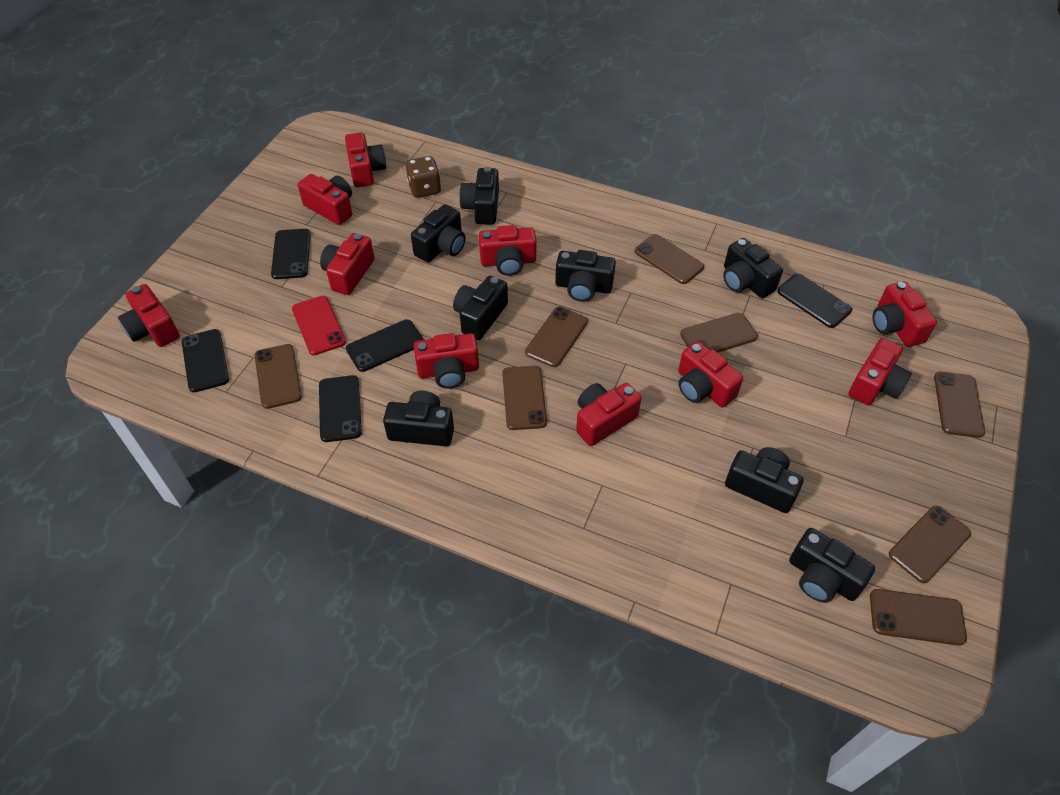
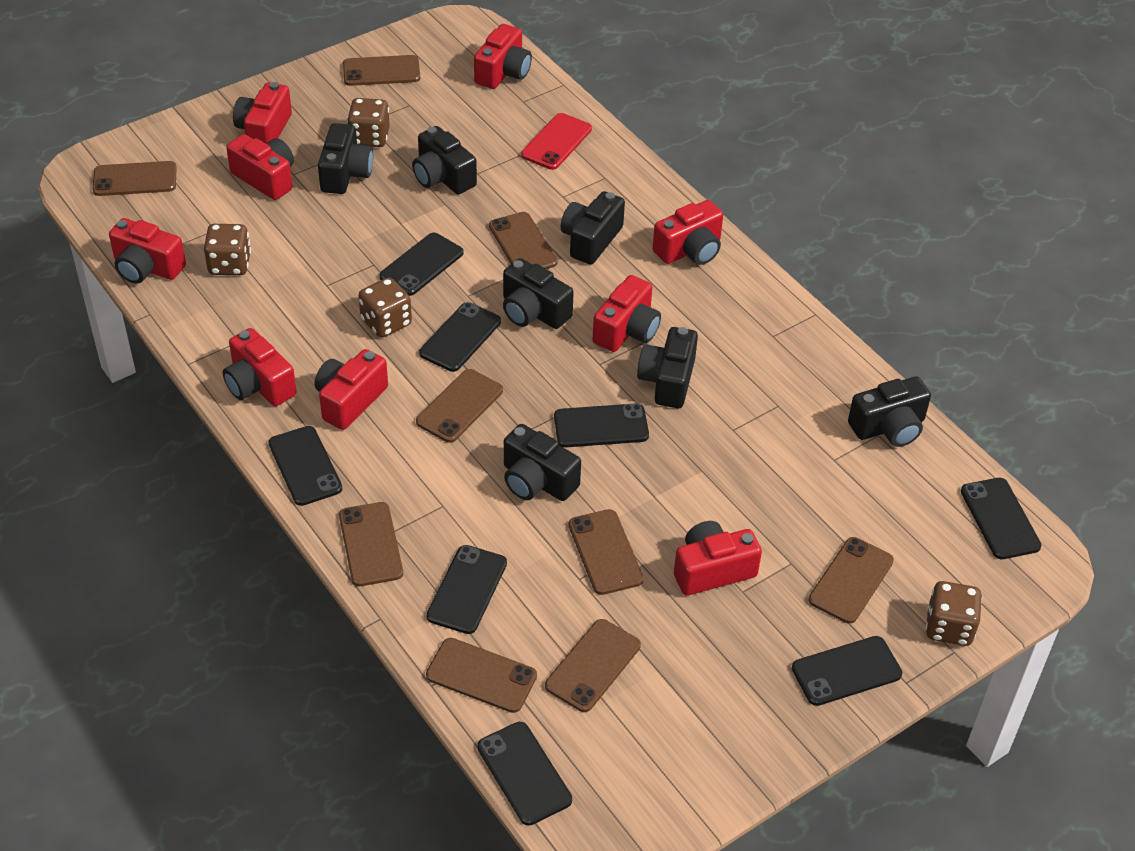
black camera: [383,391,454,446] [411,204,466,263] [453,276,508,340] [459,167,499,225] [555,250,616,302] [723,238,783,298] [725,447,804,513] [789,528,875,603] = 8 -> [318,123,373,194] [412,126,477,194] [503,258,574,329] [504,424,581,501] [561,191,625,265] [637,327,698,408] [848,376,931,447] = 7
black phone: [182,329,229,392] [271,229,311,279] [319,375,362,442] [346,319,424,372] [777,274,852,328] = 5 -> [268,426,342,506] [379,233,464,296] [419,302,501,372] [426,545,507,634] [477,722,572,826] [554,403,649,447] [792,636,902,706] [961,478,1041,559] = 8
brown dice: [406,156,441,198] = 1 -> [204,224,251,275] [347,98,390,147] [358,277,412,338] [926,581,982,646] = 4
brown phone: [254,344,302,409] [502,366,547,430] [525,307,588,367] [635,234,704,284] [680,313,758,353] [870,589,967,646] [889,506,971,583] [934,372,985,438] = 8 -> [93,161,177,196] [339,502,403,586] [343,55,420,86] [416,369,503,443] [426,638,537,713] [489,212,558,269] [545,619,641,712] [568,509,644,595] [808,537,894,624] = 9
red camera: [118,284,180,347] [298,174,352,225] [320,233,375,295] [345,133,386,187] [413,333,479,389] [479,225,536,276] [576,383,641,446] [678,341,743,407] [848,338,912,405] [873,281,937,347] = 10 -> [109,218,186,284] [223,328,297,406] [226,134,294,200] [233,82,292,144] [315,349,388,430] [474,24,532,89] [593,275,661,352] [653,200,723,265] [674,521,762,595] = 9

